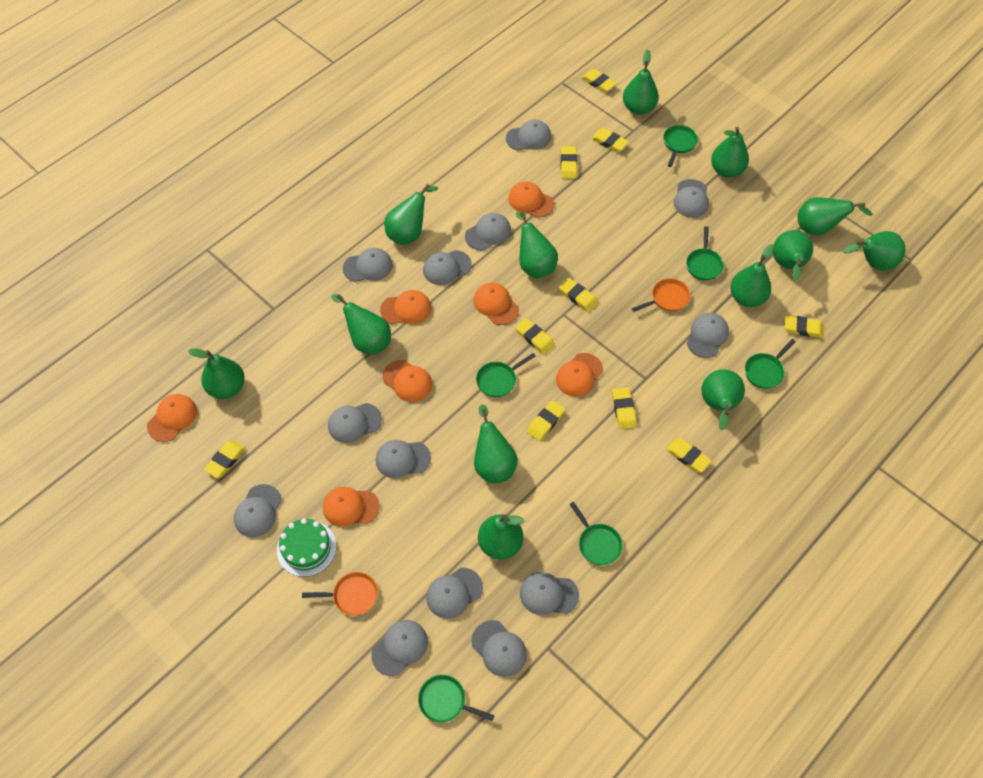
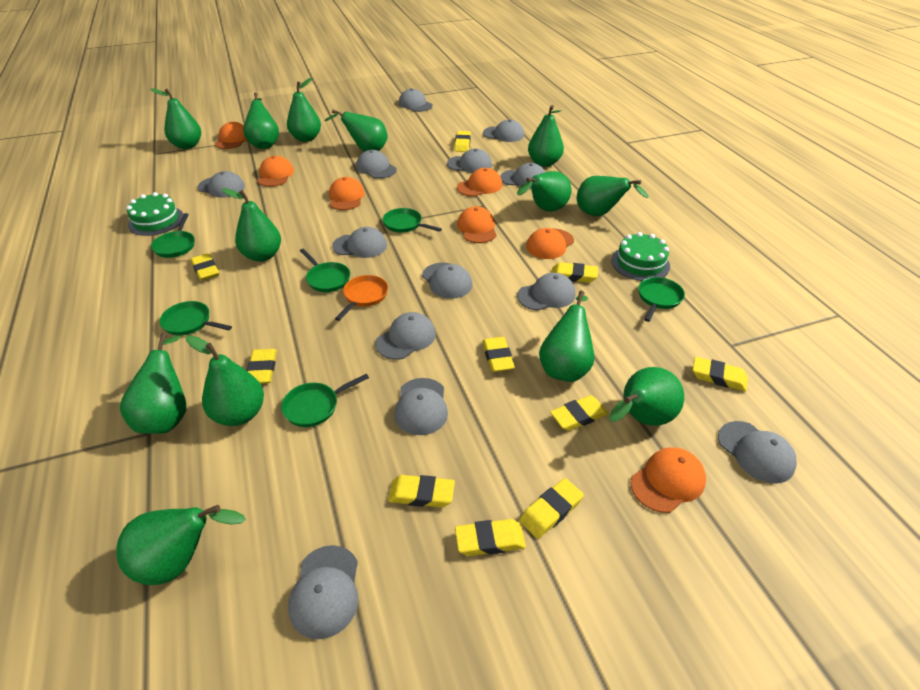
green cake: [277,518,336,577] = 1 -> [126,192,184,236] [611,232,670,281] = 2
orange pan: [302,572,378,615] [632,278,691,312] = 2 -> [335,275,388,321] = 1

